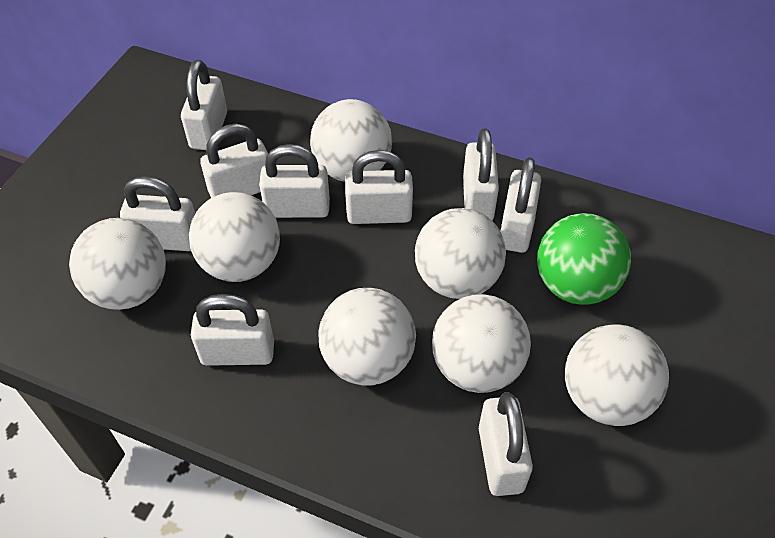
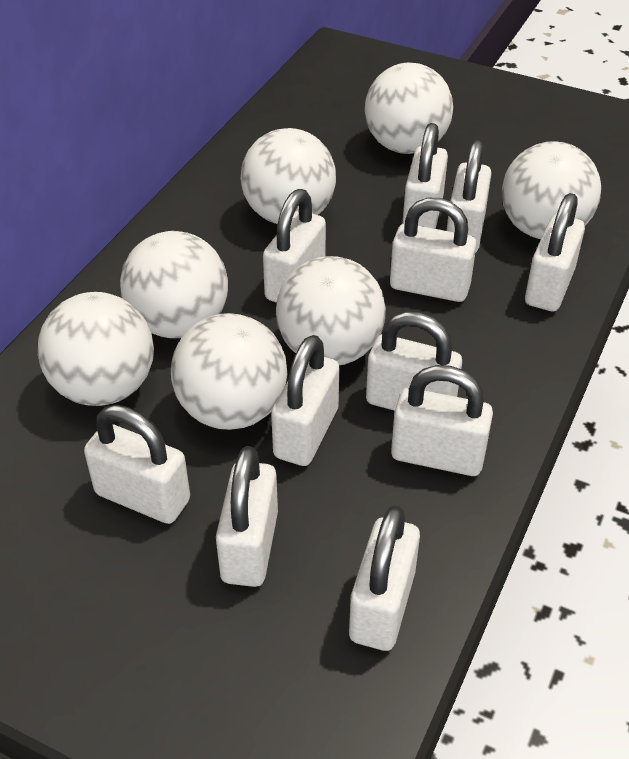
green ball: [537,213,631,305] = 1 -> none = 0
white padlock: [120,176,195,251] [181,60,227,150] [191,294,274,366] [200,124,268,198] [259,144,330,218] [345,150,413,224] [463,128,499,220] [479,392,533,496] [500,157,541,253] = 9 -> [84,405,190,524] [216,446,278,587] [263,189,326,303] [271,335,340,466] [349,506,420,651] [366,311,462,411] [390,198,477,302] [391,365,493,476] [402,123,448,229] [446,140,491,253] [525,193,585,311] = 11

